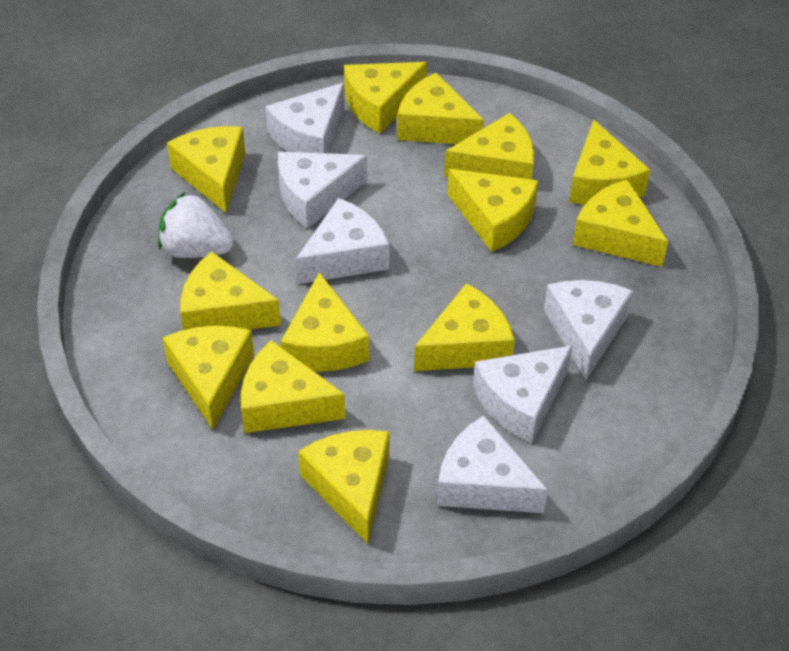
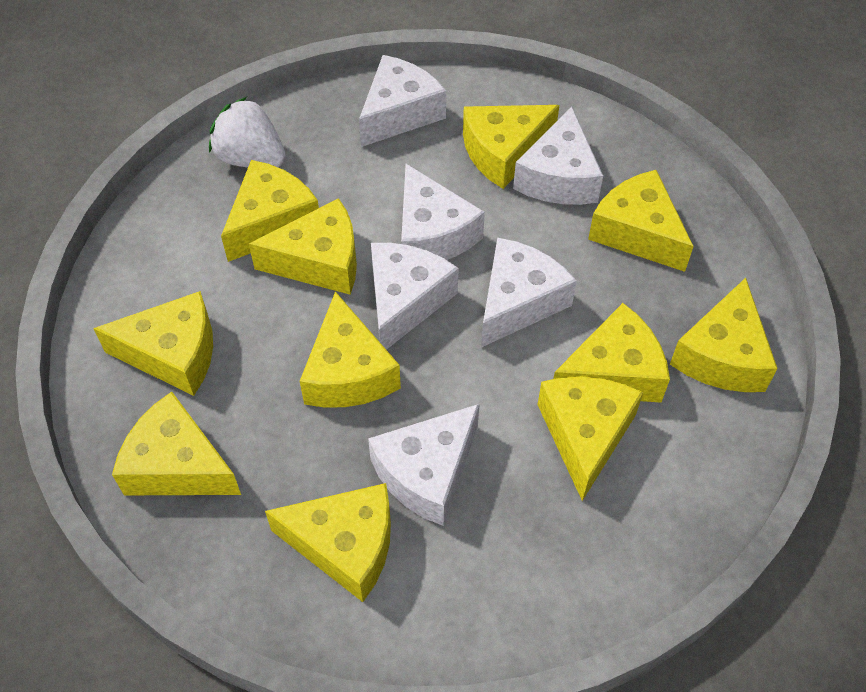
yellow cheese: [163,326,254,430] [167,126,245,213] [180,251,281,330] [241,340,346,433] [281,272,369,372] [298,430,390,544] [344,62,427,133] [397,73,484,144] [414,283,515,371] [444,113,534,180] [447,169,538,252] [569,120,650,205] [573,179,669,267] = 13 -> [93,291,213,396] [112,392,241,495] [221,160,319,262] [249,198,357,295] [265,483,391,602] [300,292,401,407] [463,105,559,189] [538,376,643,501] [553,303,670,402] [588,170,694,272] [670,278,778,392] = 11

